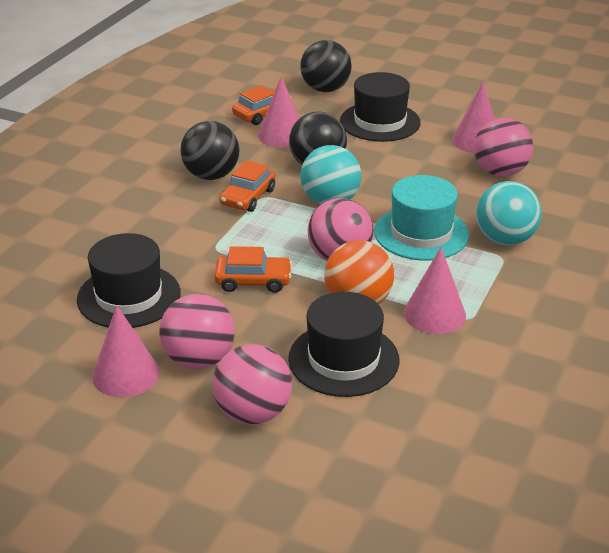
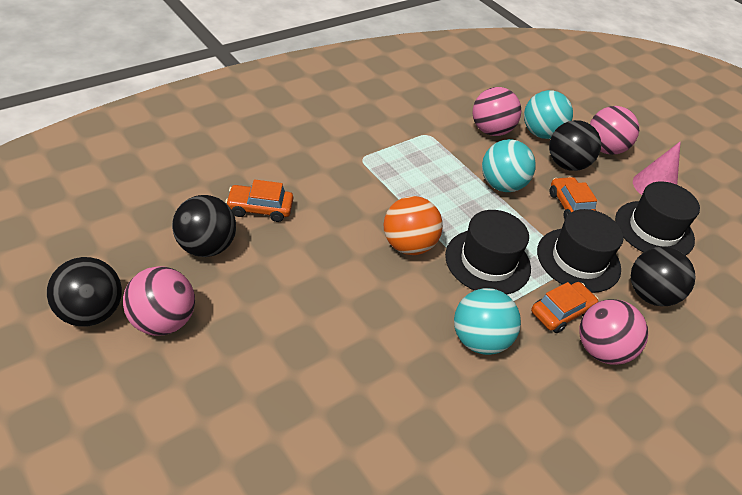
black ball: [181,121,239,180] [289,112,347,165] [300,40,352,92] = 3 -> [47,257,122,327] [172,195,236,257] [549,120,601,171] [631,247,696,306] = 4
pink cone: [92,305,160,398] [258,76,300,147] [404,247,466,334] [452,82,494,153] = 4 -> [633,141,681,195] = 1
turquoise ball: [300,145,361,204] [476,181,542,246] = 2 -> [454,288,521,355] [482,139,536,192] [524,90,573,139] = 3
turquoise hat: [374,175,469,261] = 1 -> none = 0

